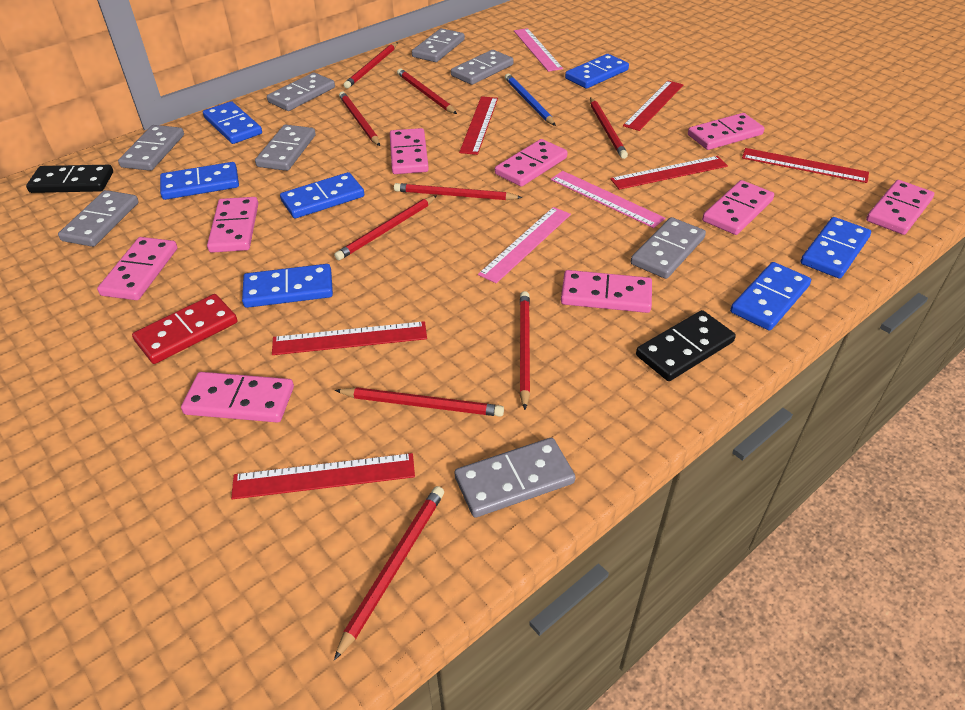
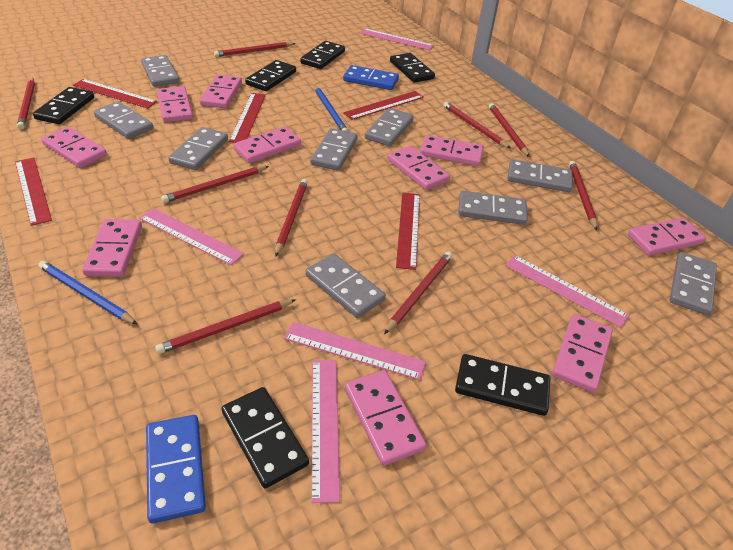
black domino: [26,165,113,193] [636,310,736,381] = 2 -> [33,87,94,124] [221,387,309,489] [245,60,296,91] [300,41,345,69] [390,53,435,83] [455,354,551,416] = 6
blue domino: [160,162,239,200] [203,101,262,144] [242,264,333,308] [280,172,364,219] [565,54,629,89] [730,262,811,331] [800,217,871,279] = 7 -> [146,415,206,524] [343,65,399,90] = 2
blue pencil: [505,74,556,126] = 1 -> [38,261,138,325] [314,85,348,131] = 2
grey domino: [58,190,139,247] [118,125,184,171] [255,124,316,171] [267,72,335,111] [412,28,465,62] [451,50,513,85] [455,438,575,517] [631,217,706,279] = 8 -> [94,101,153,139] [141,55,180,87] [168,127,228,170] [306,253,386,318] [310,128,358,171] [365,108,414,146] [458,191,528,225] [508,159,573,192] [670,252,717,315] = 9
pink domino: [97,237,177,300] [181,372,294,423] [207,197,258,253] [390,128,429,174] [495,139,568,187] [561,270,652,313] [688,113,765,150] [702,180,774,235] [866,180,934,235] = 9 -> [41,127,107,168] [82,219,142,277] [157,86,193,122] [199,74,242,108] [233,127,301,163] [345,370,426,466] [387,146,450,190] [420,135,484,166] [552,314,613,393] [628,218,706,256] = 10
pink ruler: [478,207,571,283] [514,28,563,72] [550,171,665,228] = 3 -> [139,208,244,265] [284,322,426,380] [311,360,340,503] [360,28,434,50] [505,255,629,328] = 5
red domino: [132,294,237,364] = 1 -> none = 0
red ruler: [231,453,415,499] [272,321,427,355] [459,96,498,155] [610,156,728,190] [623,81,683,131] [742,148,869,183] = 6 -> [15,157,52,226] [73,79,157,109] [229,93,266,143] [343,91,424,120] [396,193,420,270] = 5

